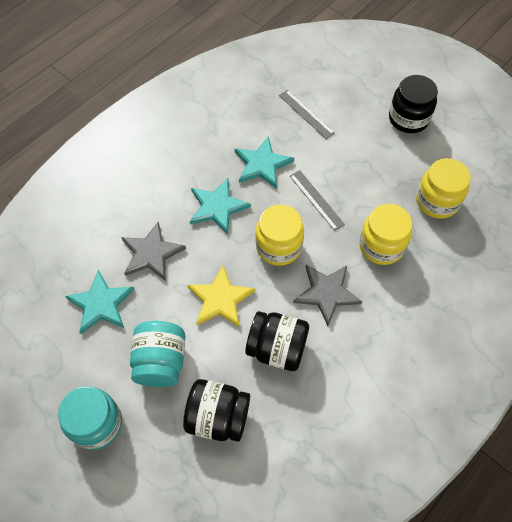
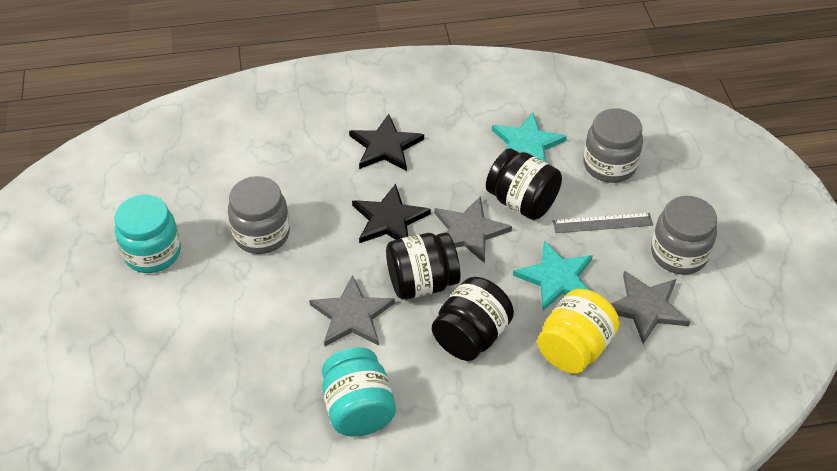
black star: none = 0 -> [349,114,424,171] [352,184,431,243] = 2
grey jar: none = 0 -> [228,176,290,254] [583,108,643,183] [651,196,717,275] = 3
grey ruler: [279,90,335,139] [290,170,345,231] = 2 -> [553,213,653,233] = 1
grey star: [121,221,186,281] [293,265,362,326] = 2 -> [309,275,395,346] [434,196,512,263] [611,271,690,344] = 3
turquoise star: [65,270,135,334] [190,178,251,235] [235,137,294,189] = 3 -> [492,112,567,162] [513,240,593,311] = 2
yellow jar: [256,205,304,266] [359,204,412,265] [416,158,471,219] = 3 -> [537,289,620,374] = 1
yellow star: [187,265,255,328] = 1 -> none = 0

